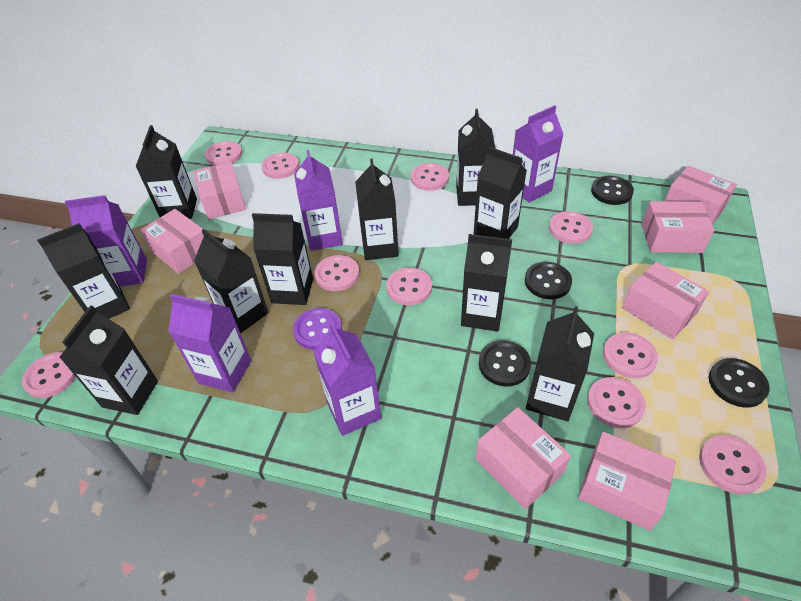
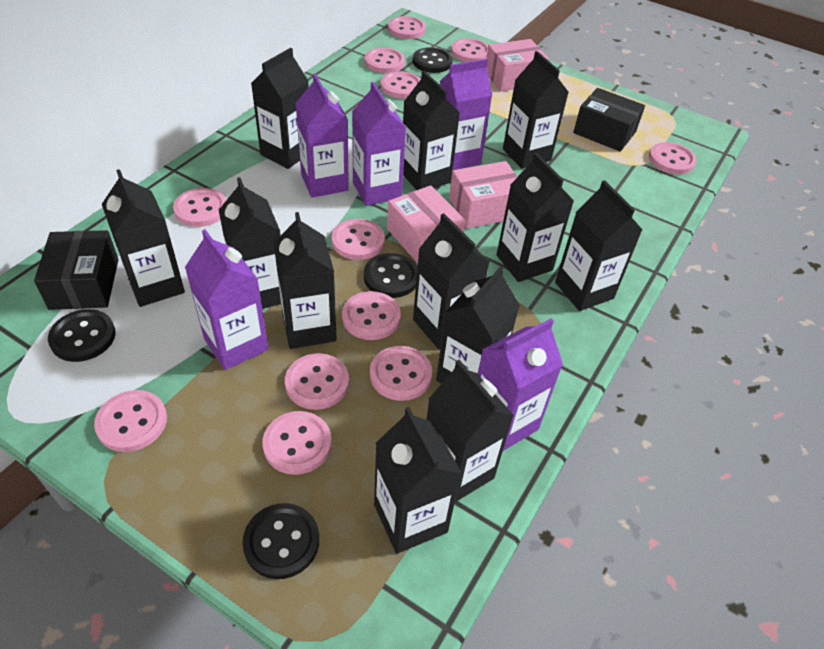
black box: none = 0 -> [34,230,119,310] [573,88,645,152] = 2
black carton: [37,223,130,319] [59,305,158,415] [135,125,197,219] [194,229,269,333] [252,213,313,305] [355,159,399,260] [456,109,495,206] [461,234,512,332] [474,147,527,239] [526,306,594,421] = 10 -> [102,169,185,307] [218,177,281,309] [251,48,309,169] [274,212,337,349] [374,407,462,554] [403,71,460,190] [413,213,489,349] [427,360,514,502] [436,266,520,384] [496,153,574,282] [503,51,569,169] [555,180,642,311] = 12
pink box: [140,209,204,274] [194,162,246,219] [475,407,571,509] [578,432,676,531] [622,262,709,339] [642,201,714,253] [665,166,737,224] = 7 -> [387,185,466,264] [449,161,518,229] [486,39,549,91] = 3
pink button: [22,352,76,398] [205,141,242,166] [261,153,299,179] [314,255,359,291] [386,268,432,305] [411,163,449,191] [549,211,593,244] [587,377,646,428] [603,333,658,378] [699,435,767,494] = 10 -> [94,390,167,452] [173,188,226,227] [262,411,332,475] [285,353,349,410] [331,219,385,260] [342,291,401,340] [364,48,405,73] [370,346,432,401] [381,71,421,99] [388,16,426,39] [451,38,488,62] [649,142,697,174] = 12
purple button: [293,308,342,350] = 1 -> none = 0

